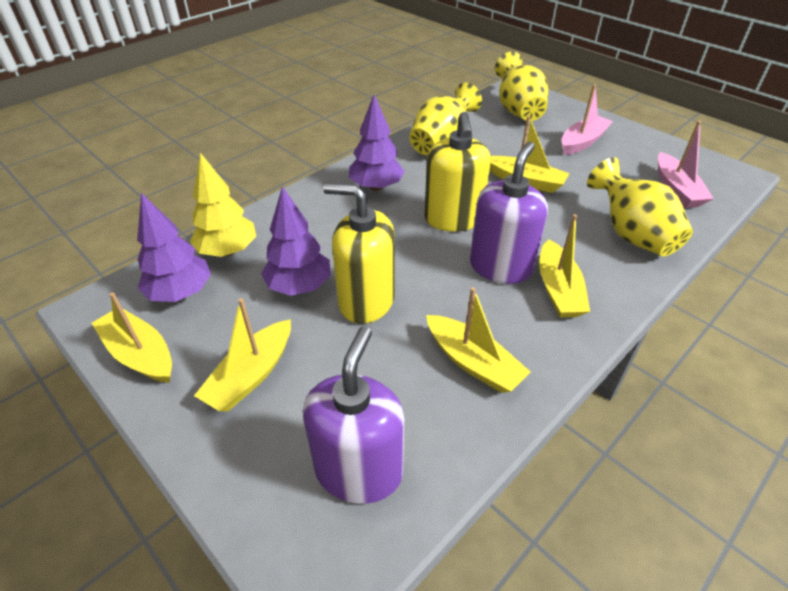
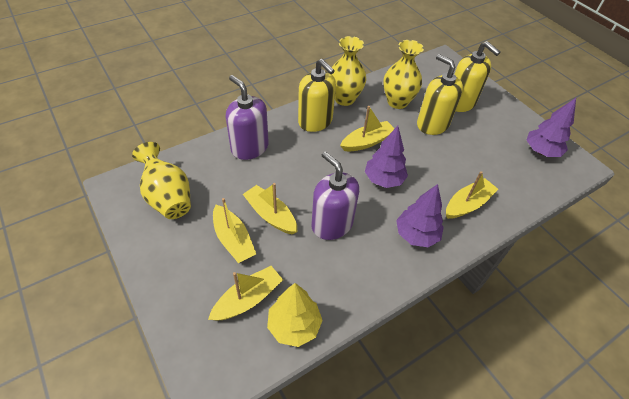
pink boat: [561,84,613,155] [658,121,714,208] = 2 -> none = 0
yellow soap dispenser: [323,183,395,324] [424,112,491,232] = 2 -> [298,59,336,132] [417,54,463,135] [454,41,501,112] = 3

